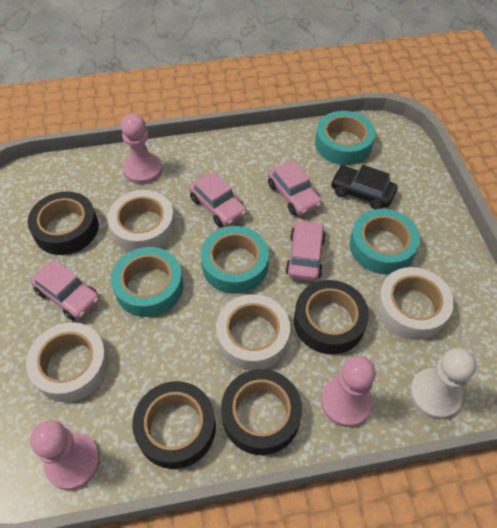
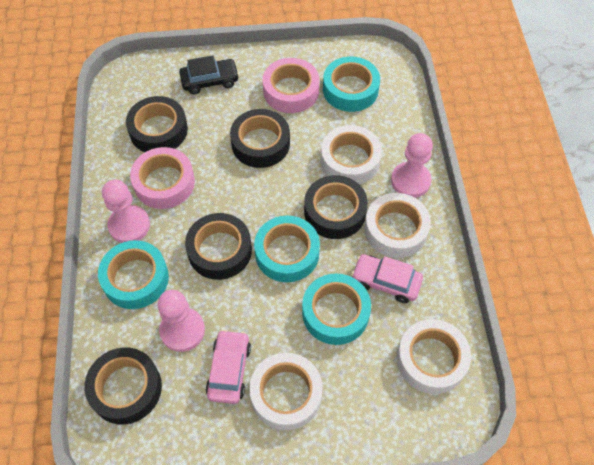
black tape: [28,192,99,255] [132,381,216,469] [221,369,302,455] [294,280,369,354] = 4 -> [84,347,162,425] [126,96,188,152] [185,213,252,280] [230,109,290,168] [304,175,368,239] = 5
pink car: [30,260,100,320] [189,172,247,227] [267,161,322,216] [286,219,326,281] = 4 -> [205,330,251,404] [351,254,423,303] = 2
pink tape: none = 0 -> [130,147,195,209] [263,58,319,113] = 2
white pawn: [410,348,476,419] = 1 -> none = 0

